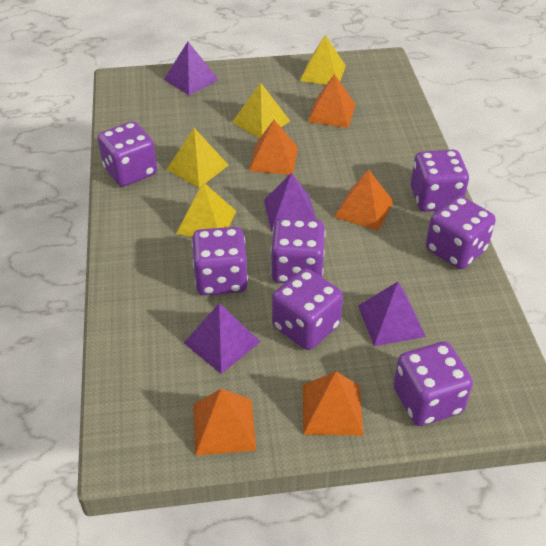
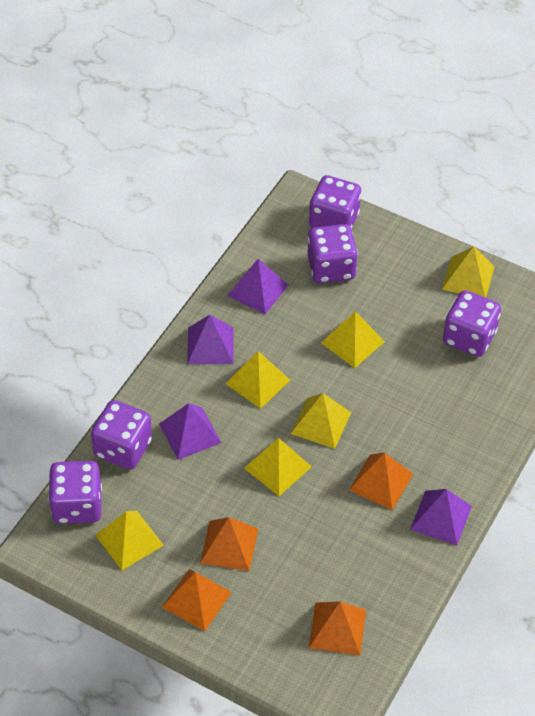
orange pyramid: [193,389,256,456] [249,120,298,175] [303,371,363,435] [307,74,356,128] [334,169,394,231] = 5 -> [162,569,232,631] [200,517,258,571] [309,602,366,656] [349,453,413,510] = 4
purple dice: [98,121,157,187] [192,227,248,295] [271,218,326,283] [272,269,343,350] [393,342,473,426] [411,150,469,212] [426,196,496,269] = 7 -> [48,461,102,524] [91,400,152,469] [308,224,358,284] [309,175,361,229] [443,290,501,357] = 5
yellow pyramid: [166,128,229,188] [176,182,236,237] [232,83,290,138] [300,35,346,85] = 4 -> [95,510,164,570] [225,351,290,409] [244,438,312,496] [291,393,351,449] [321,311,385,368] [442,246,494,298] = 6

